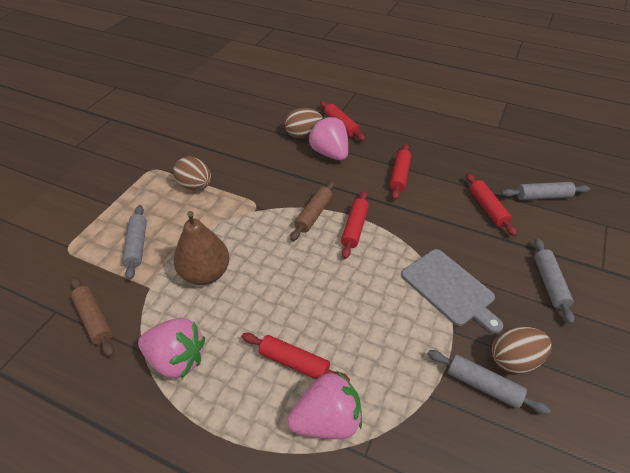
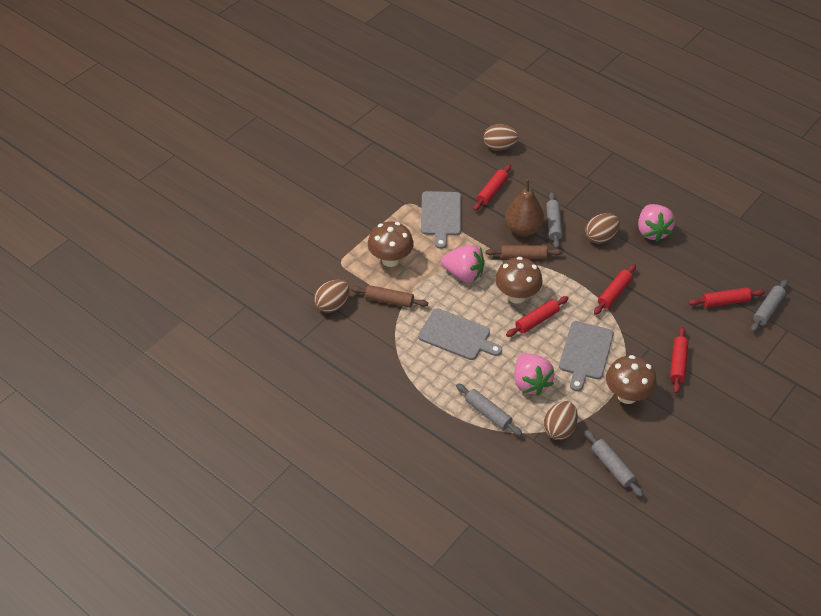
brown egg: [173,156,211,190] [285,108,323,138] [492,327,552,374] = 3 -> [314,280,350,313] [483,124,519,151] [543,401,578,440] [585,213,620,243] = 4
brown mushroom: none = 0 -> [368,222,414,267] [495,257,543,304] [606,355,657,404] = 3
grey cutting board: [401,249,503,333] = 1 -> [418,308,502,360] [421,191,461,249] [559,321,614,391] = 3

